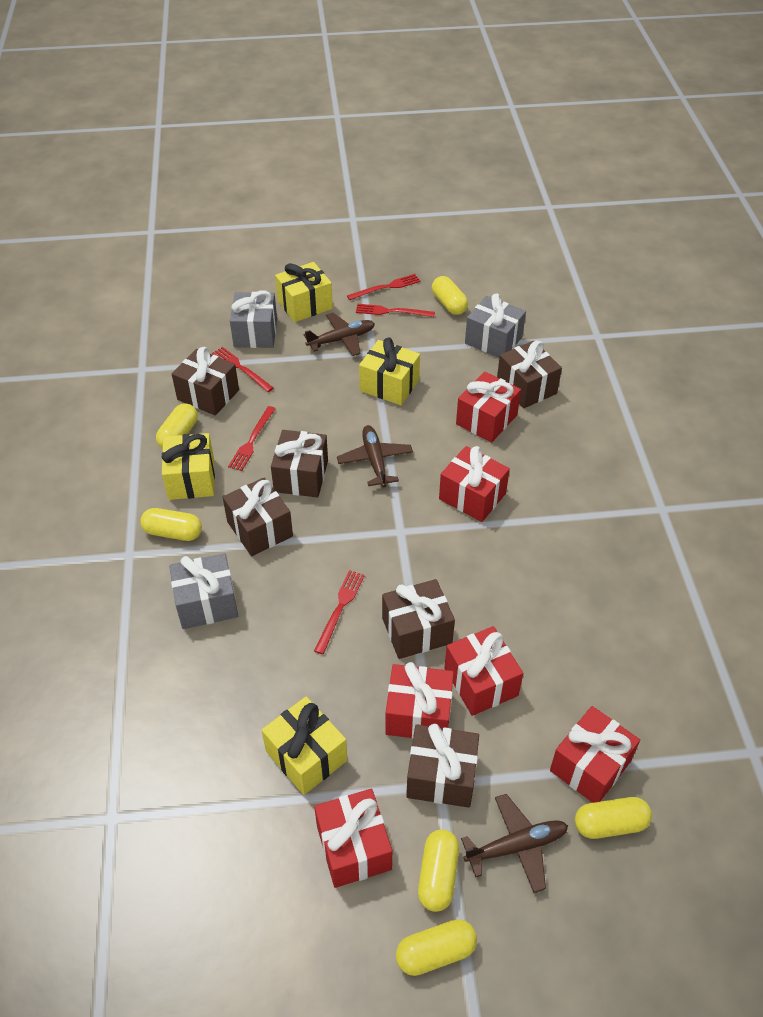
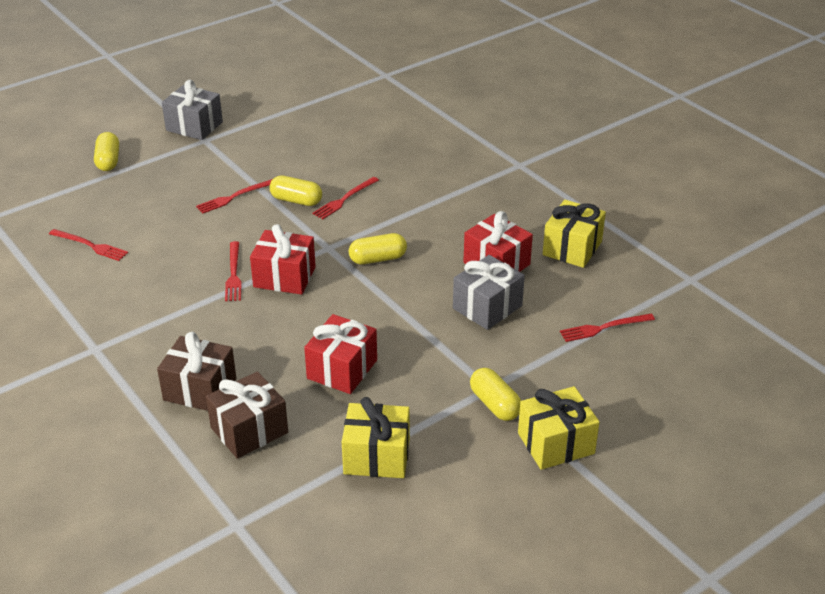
brown gift: [172,347,239,415] [223,477,293,556] [271,430,328,498] [382,579,455,659] [406,724,479,808] [497,341,562,408] = 6 -> [157,332,236,411] [206,371,288,458] = 2
brown plane: [304,313,375,356] [337,425,413,487] [461,794,568,893] = 3 -> none = 0
grey gift: [169,553,238,629] [230,291,277,348] [465,294,526,357] = 3 -> [162,80,223,140] [453,255,525,330] = 2
red gift: [314,789,392,888] [385,662,454,739] [439,446,510,522] [445,626,523,716] [456,372,521,442] [550,706,640,803] = 6 -> [250,224,316,295] [304,314,377,394] [463,211,533,272] = 3
yellow capsule: [140,508,202,541] [156,403,198,449] [396,919,477,976] [418,829,459,912] [432,276,468,315] [575,797,652,839] = 6 -> [94,132,119,171] [270,176,322,206] [349,233,407,265] [470,368,521,421] = 4
yellow gift: [162,433,215,500] [262,696,347,795] [275,262,333,322] [359,338,420,405] = 4 -> [342,397,410,478] [518,386,600,470] [543,200,606,268] = 3

